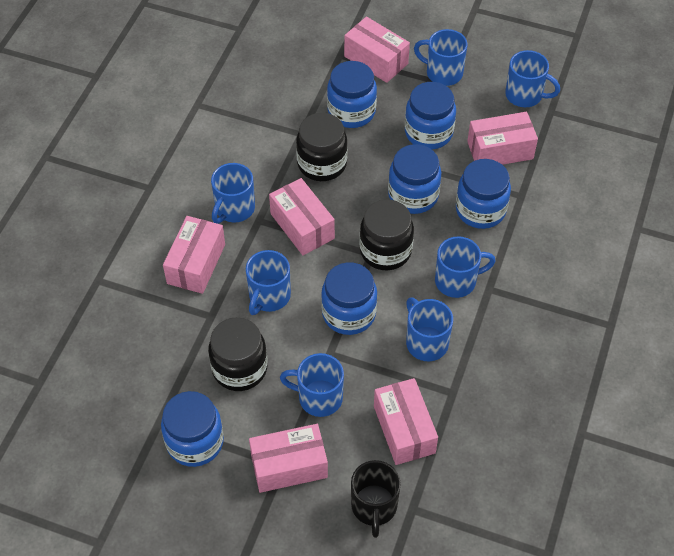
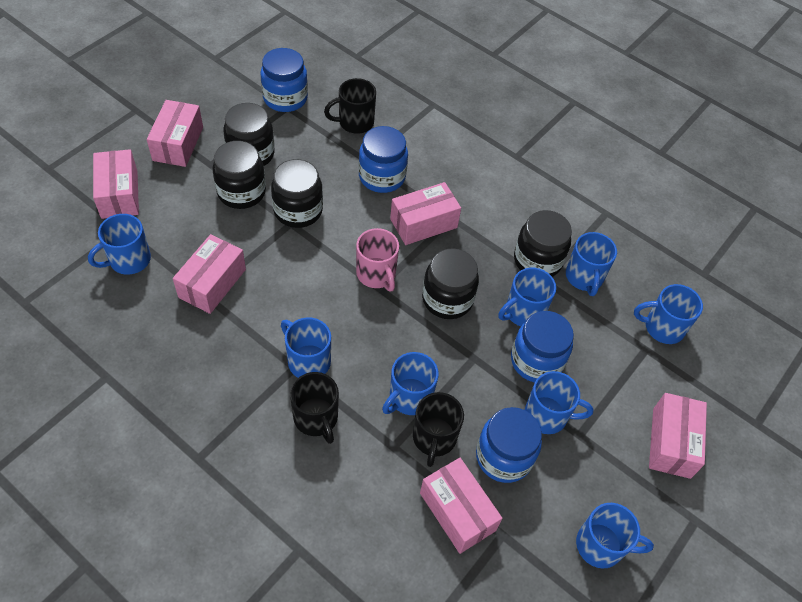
black jar: [208,317,267,391] [296,113,348,181] [359,199,414,270] = 3 -> [213,141,266,209] [224,103,275,166] [271,159,323,228] [422,248,479,319] [514,210,572,277] = 5
black mug: [351,460,401,538] = 1 -> [290,372,339,444] [324,78,376,134] [413,392,464,467] = 3
blue jar: [161,391,224,467] [321,262,377,335] [327,61,377,128] [388,144,441,214] [405,82,456,149] [456,159,511,229] = 6 -> [261,48,308,112] [358,126,408,193] [476,407,542,483] [511,311,574,382] = 4
blue mug: [211,163,255,224] [246,250,291,315] [280,353,344,417] [406,297,453,361] [414,29,467,86] [435,236,496,298] [505,50,560,107] = 7 -> [88,214,151,275] [281,317,331,378] [382,352,439,415] [498,268,556,327] [525,371,594,434] [566,232,617,296] [576,503,654,569] [634,284,703,344] = 8
pink mug: none = 0 -> [356,228,399,291] = 1

